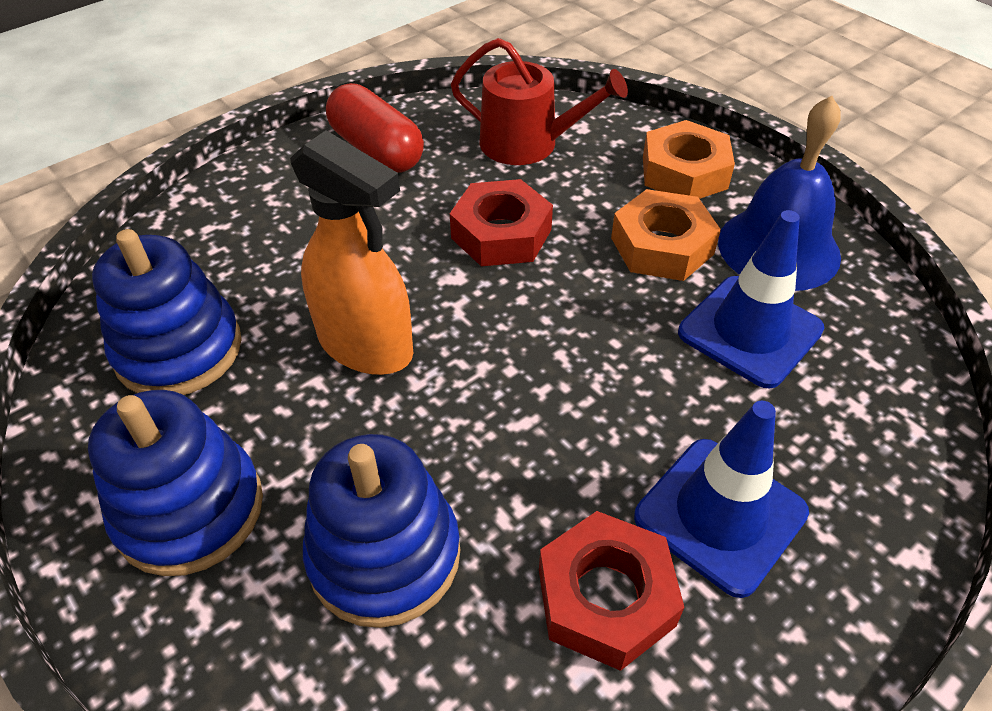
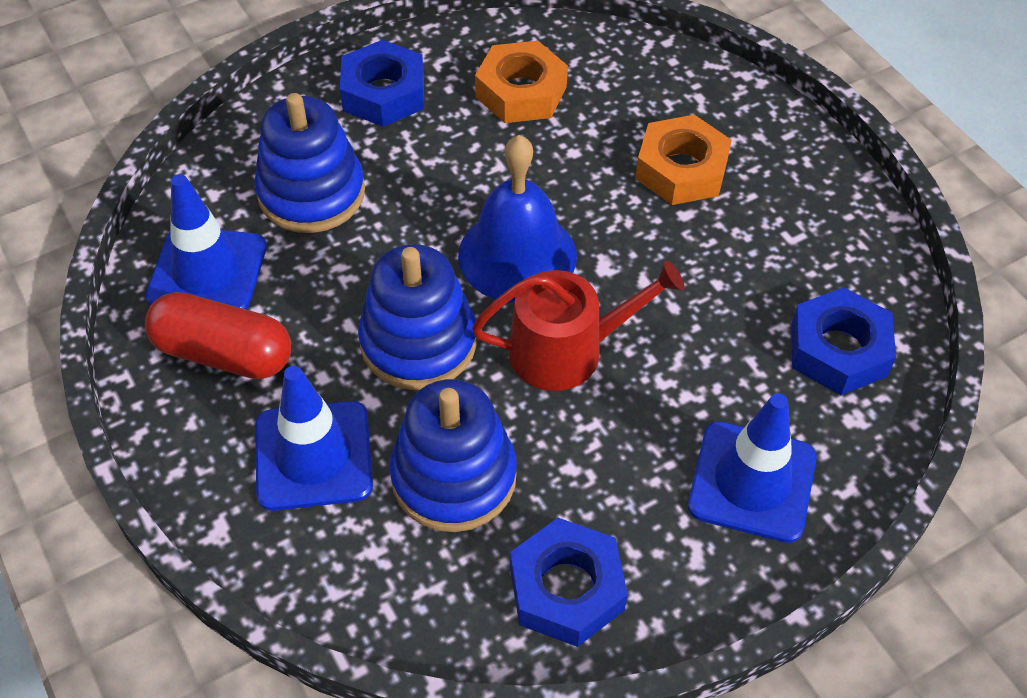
blue nut: none = 0 -> [340,40,424,127] [510,518,628,647] [791,287,896,395] = 3
blue traffic cone: [634,401,809,598] [678,210,824,389] = 2 -> [145,174,267,310] [255,366,373,511] [688,393,817,543] = 3
orange spray bottle: [290,130,413,375] = 1 -> none = 0
red nut: [450,179,553,266] [539,511,684,671] = 2 -> none = 0

